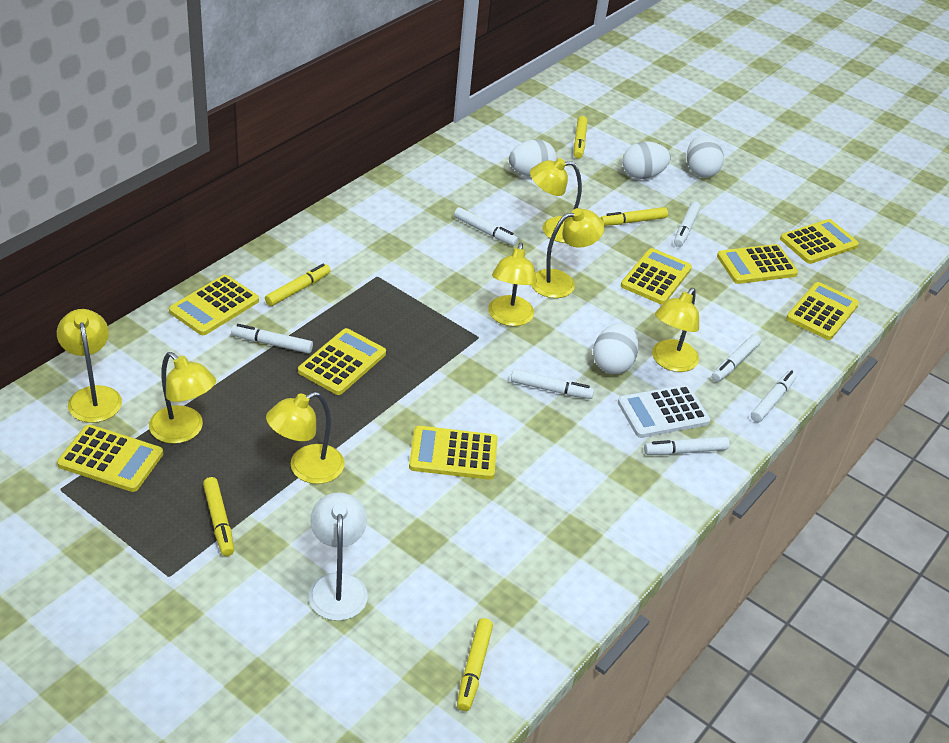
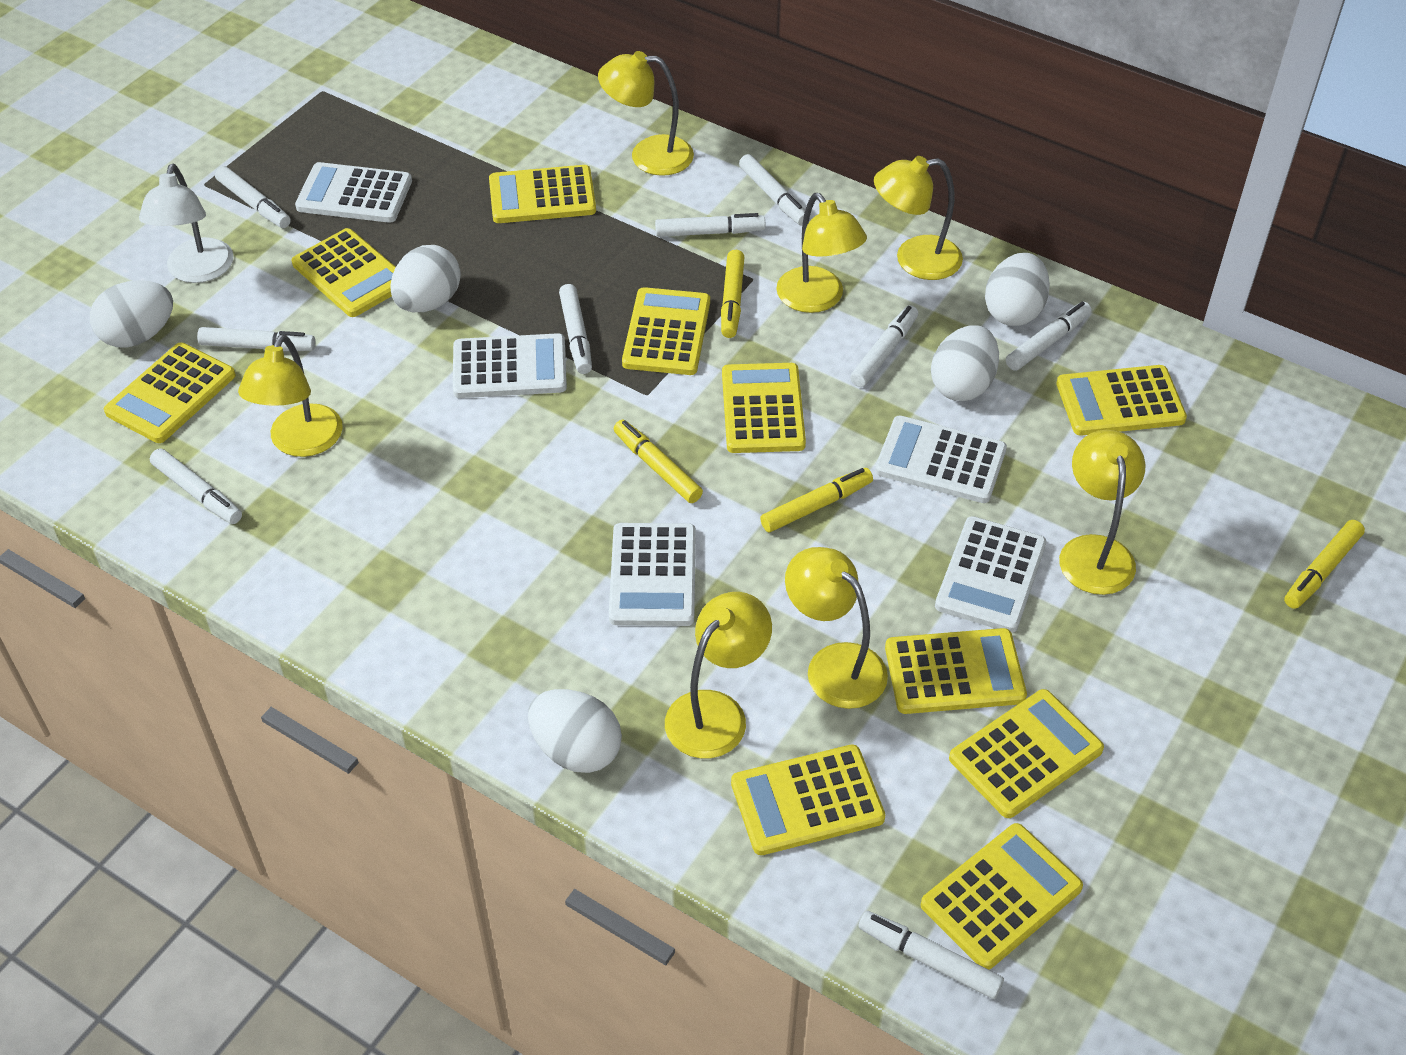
white calculator: [618,385,711,438] = 1 -> [295,162,412,223] [453,333,567,398] [609,523,696,626] [875,416,1007,503] [935,516,1046,633] = 5
white egg: [509,139,556,177] [593,323,639,374] [622,141,671,179] [687,135,724,178] = 4 -> [90,280,173,348] [390,245,461,312] [528,689,622,773] [931,325,999,401] [985,253,1050,326] = 5
white marker: [231,324,313,354] [454,207,518,246] [511,369,594,399] [644,436,729,455] [674,201,701,247] [712,334,761,382] [751,370,797,422] = 7 -> [150,448,242,524] [197,327,315,351] [215,166,291,228] [559,284,592,374] [655,213,766,237] [739,154,805,225] [850,305,918,387] [858,911,1004,999] [1006,302,1091,371] = 9
yellow calculator: [57,424,163,492] [169,275,259,335] [298,328,386,395] [409,426,498,480] [621,248,692,304] [717,244,798,284] [780,219,859,264] [786,282,859,340] = 8 -> [104,342,236,443] [292,228,396,317] [489,165,596,223] [622,287,710,375] [722,363,806,453] [731,744,885,855] [885,628,1027,714] [921,823,1083,970] [949,689,1104,818] [1056,365,1187,436] = 10
yellow marker: [203,477,234,556] [265,264,331,306] [457,618,493,711] [574,116,588,159] [600,207,668,226] = 5 -> [614,420,703,503] [721,250,745,338] [760,468,873,532] [1284,520,1365,609] = 4

